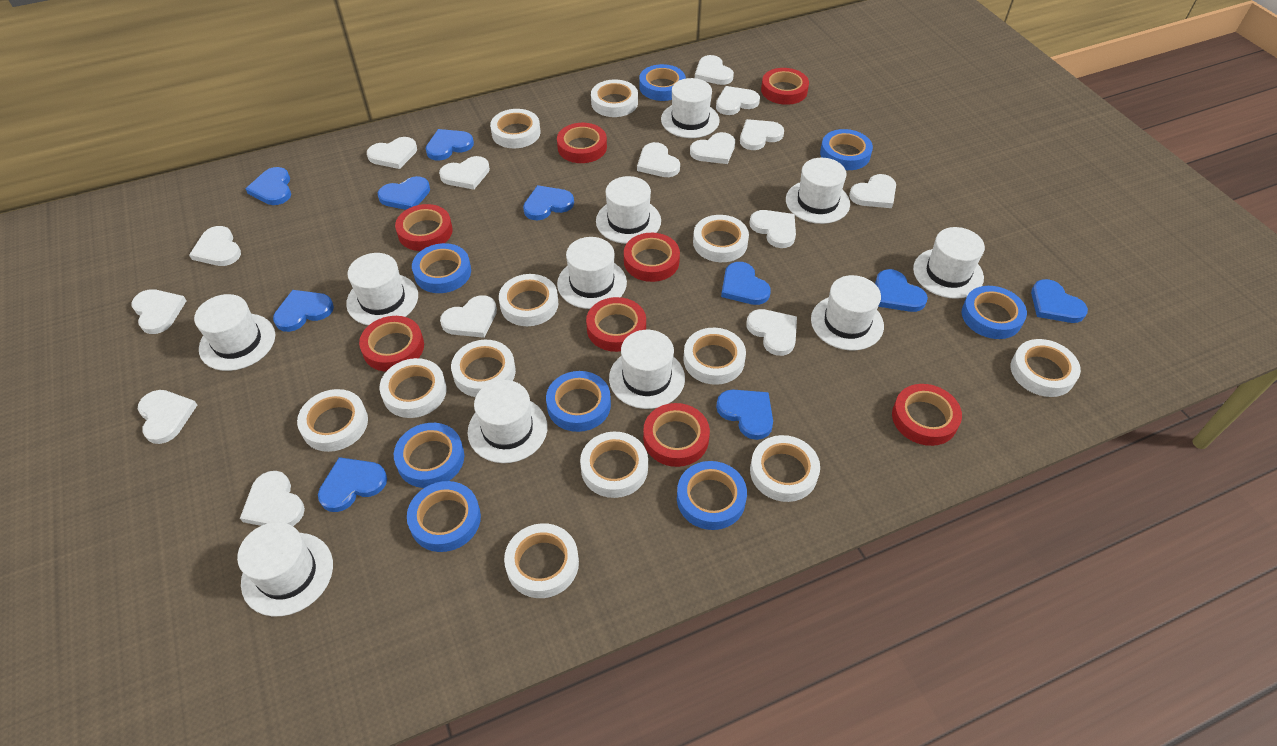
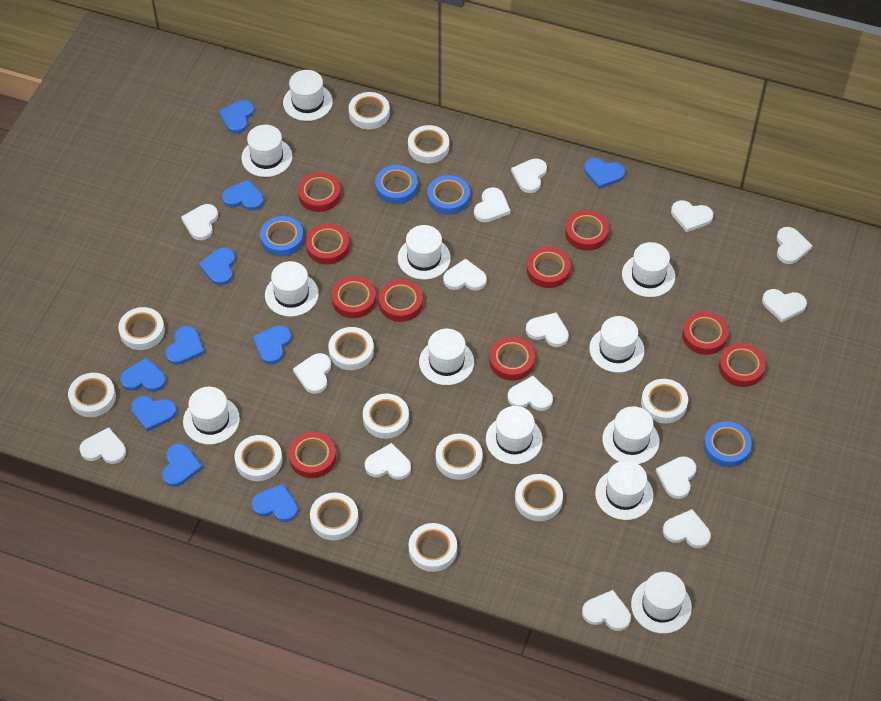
blue tape: [394,423,464,488] [407,481,481,552] [412,243,471,293] [546,371,611,432] [639,64,686,101] [677,461,747,530] [820,129,873,170] [962,286,1027,339] = 8 -> [260,216,304,257] [375,165,418,204] [427,175,470,215] [703,421,752,467] = 4
red tape: [359,316,424,372] [395,204,453,251] [557,123,607,163] [586,297,646,352] [624,233,680,282] [643,403,710,467] [761,68,809,105] [892,384,962,446] = 8 -> [289,432,336,478] [298,172,341,212] [306,224,349,265] [331,276,376,318] [379,280,423,322] [489,337,535,381] [527,247,571,288] [565,210,609,251] [682,312,728,355] [719,343,766,387] = 10
white hat: [194,294,275,371] [237,522,333,616] [346,253,418,325] [468,380,547,463] [557,237,627,309] [596,176,661,244] [609,330,685,409] [661,78,720,138] [786,158,850,224] [811,275,884,350] [913,227,985,299] = 11 -> [183,387,240,445] [242,125,292,177] [265,261,319,317] [283,70,333,121] [398,225,451,280] [419,329,474,385] [486,406,543,464] [589,316,644,373] [595,461,653,520] [602,406,659,464] [622,242,675,297] [631,572,692,634] = 12

